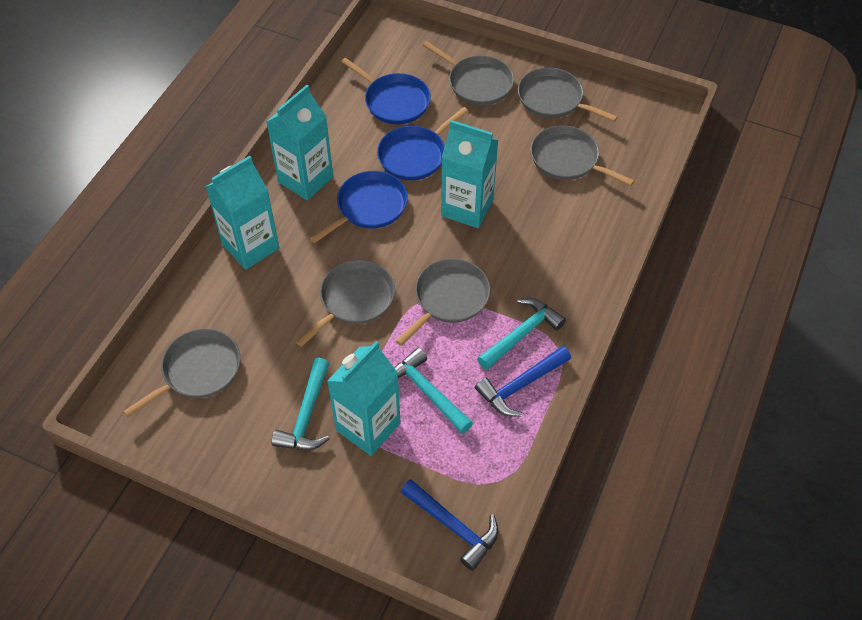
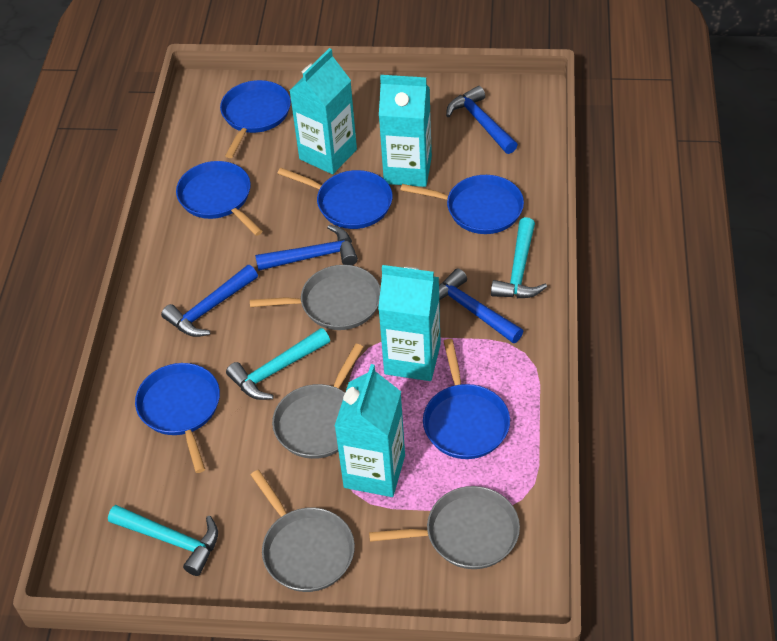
blue hammer: [401,479,498,571] [475,346,571,417] = 2 -> [161,265,258,337] [255,225,358,271] [439,268,523,343] [446,86,518,154] = 4
blue pan: [310,171,408,243] [341,58,431,125] [377,107,468,180] = 3 -> [135,363,220,473] [176,161,263,236] [220,80,291,158] [277,168,393,229] [400,175,524,234] [423,339,510,459] = 6
grey pan: [123,329,240,417] [296,260,395,347] [396,258,490,346] [423,41,514,106] [518,67,618,122] [531,125,634,186] = 6 -> [250,265,380,330] [251,470,355,592] [272,344,363,459] [369,486,520,569] = 4

